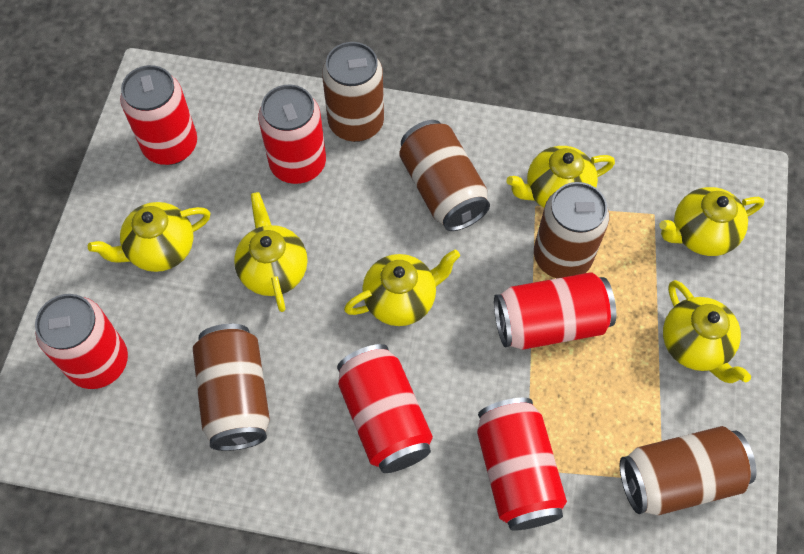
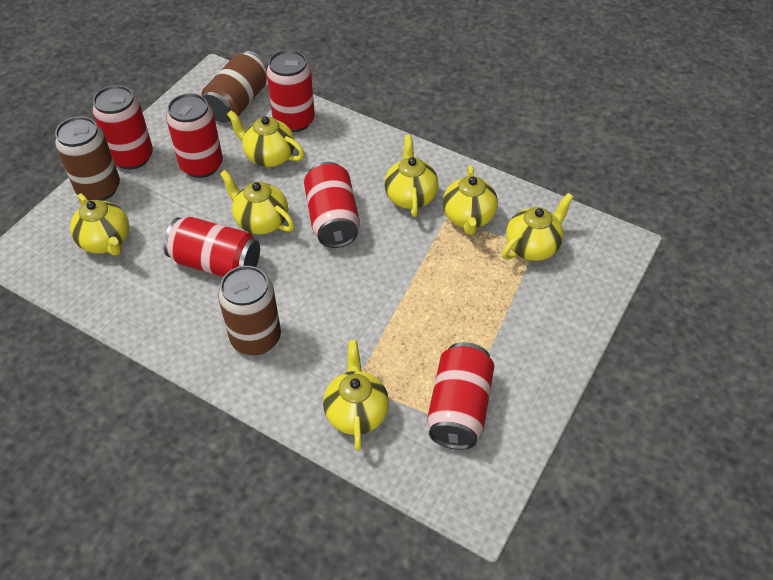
brown can: [193,324,270,451] [322,42,384,142] [399,120,490,231] [534,182,609,278] [620,426,756,515] = 5 -> [55,116,120,201] [201,51,268,123] [218,266,281,355] = 3
yellow teapot: [88,202,210,272] [234,192,308,312] [344,249,460,326] [506,146,615,208] [659,187,765,256] [663,280,751,383] = 6 -> [70,193,129,255] [220,170,295,234] [227,110,304,167] [323,340,389,451] [384,135,438,217] [443,166,498,235] [502,193,573,261] = 7

